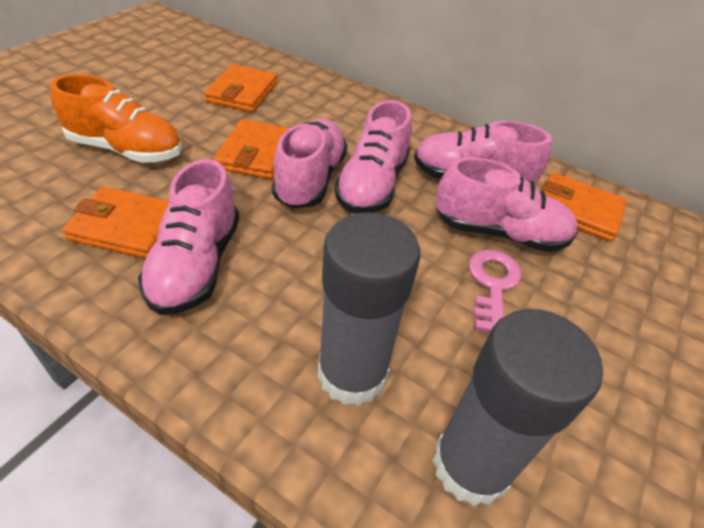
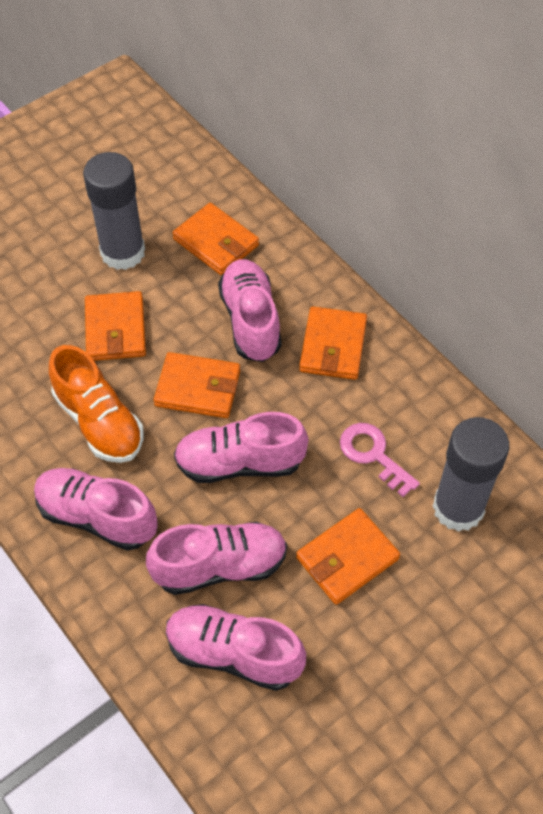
orange wallet: [62,187,169,259] [204,64,277,112] [213,119,289,180] [542,173,627,242] = 4 -> [85,291,146,361] [154,352,240,418] [172,203,259,275] [296,508,400,605] [299,306,367,380] = 5

